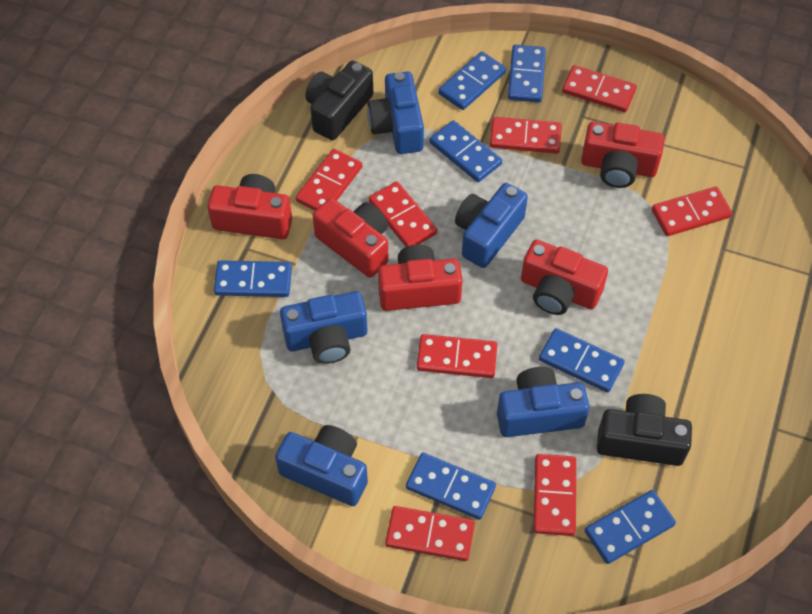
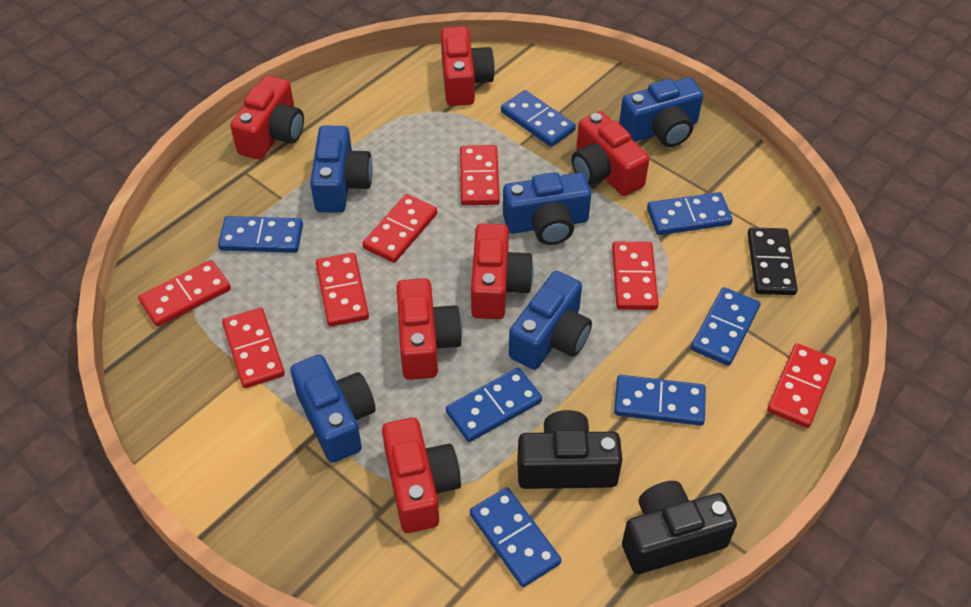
black domino: none = 0 -> [747,227,797,295] = 1
red camera: [207,174,292,239] [313,198,389,278] [378,244,463,311] [521,240,608,315] [581,122,664,188] = 5 -> [230,76,304,160] [382,418,461,533] [396,278,462,380] [441,26,495,106] [471,223,534,319] [572,111,650,196] = 6
red domino: [296,149,362,211] [369,182,438,247] [385,506,475,561] [417,334,497,378] [490,117,562,154] [533,454,576,536] [562,65,637,112] [652,186,732,236] = 8 -> [138,260,231,327] [222,308,285,388] [316,253,369,327] [362,194,437,263] [460,145,500,205] [612,242,659,310] [767,343,836,428] = 7

